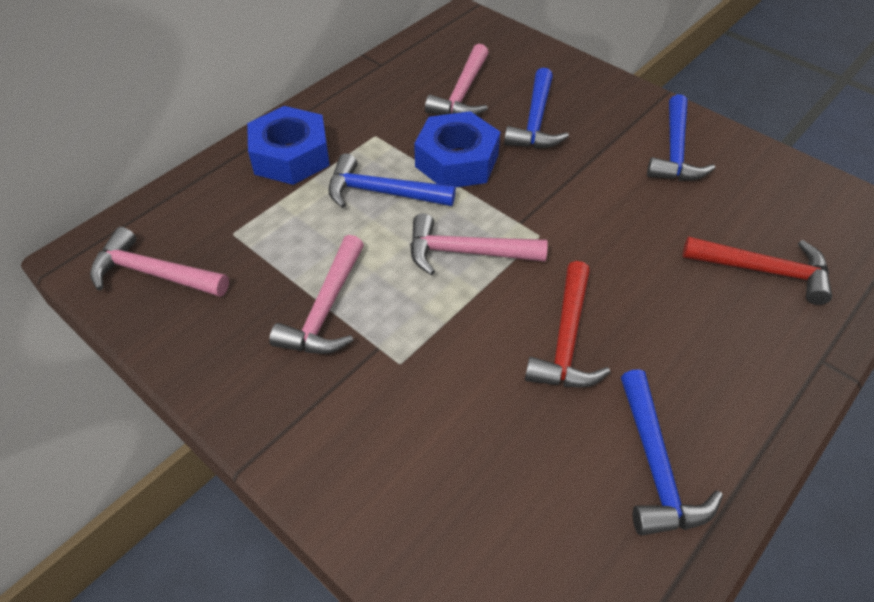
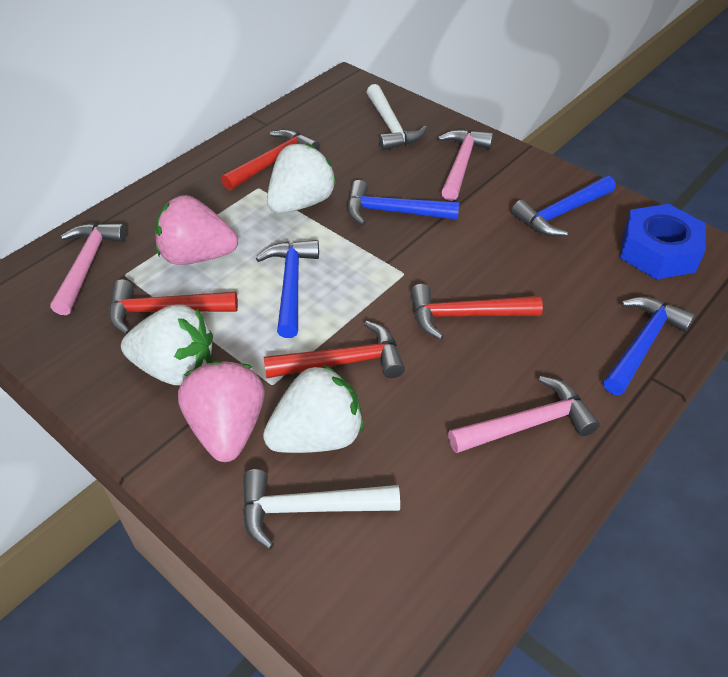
blue nut: [247,106,330,185] [414,111,500,187] = 2 -> [620,204,706,280] = 1
pink hammer: [90,227,229,297] [269,235,364,354] [410,214,548,275] [425,44,489,115] = 4 -> [50,223,127,315] [438,129,494,201] [448,376,600,453] = 3
pink strawberry: none = 0 -> [155,195,238,265] [178,361,265,462] = 2
red hammer: [525,261,611,387] [683,236,832,305] = 2 -> [109,280,238,334] [221,129,320,191] [264,321,405,378] [411,284,543,340] = 4
white hammer: none = 0 -> [242,469,400,549] [366,84,427,151] = 2
white strawberry: none = 0 -> [121,305,213,385] [263,364,364,453] [267,143,336,213] = 3

